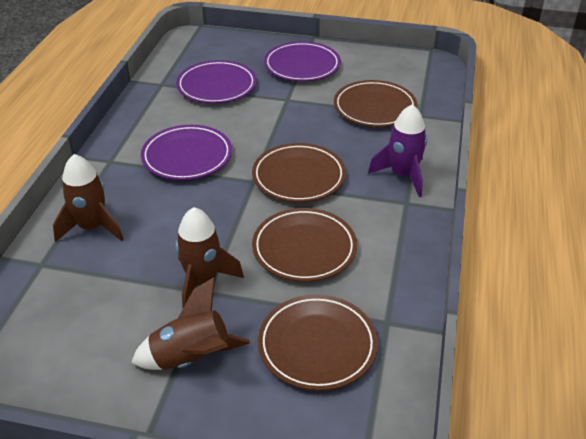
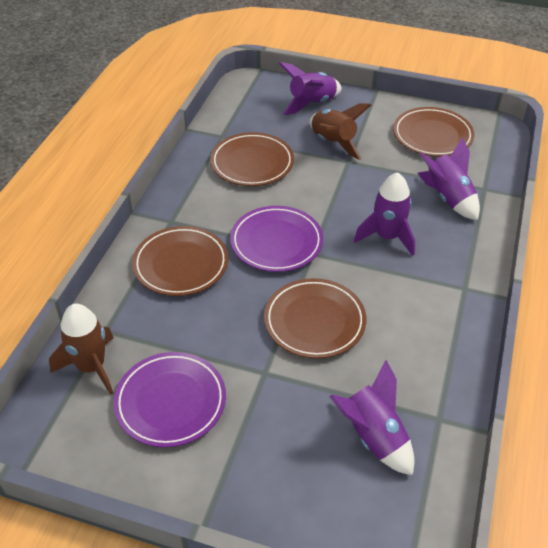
brown rocket: [53,154,123,242] [131,277,250,370] [175,207,244,308] = 3 -> [49,303,113,395] [310,103,371,160] = 2
purple plate: [141,125,232,180] [176,60,257,104] [264,41,341,82] = 3 -> [114,352,226,447] [230,206,323,272] = 2
purple rocket: [368,104,427,197] = 1 -> [279,62,342,115] [329,360,414,475] [354,172,415,256] [418,137,480,220] = 4

